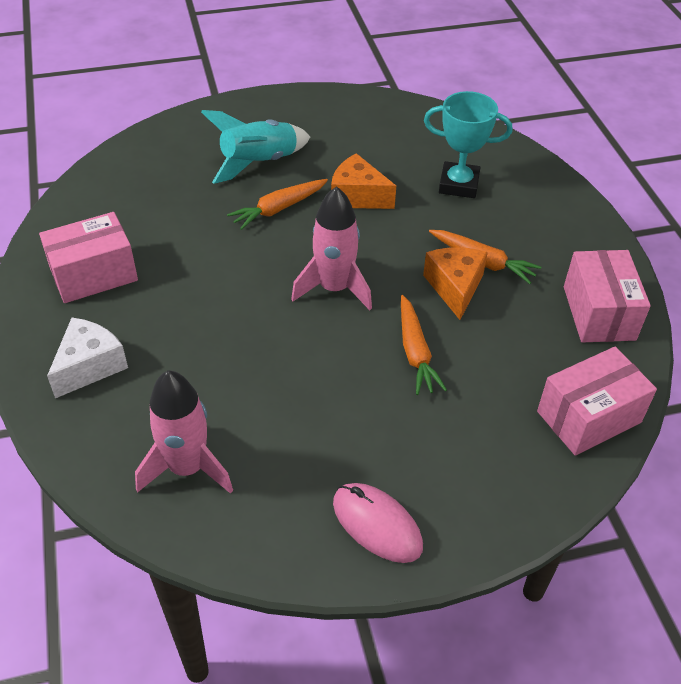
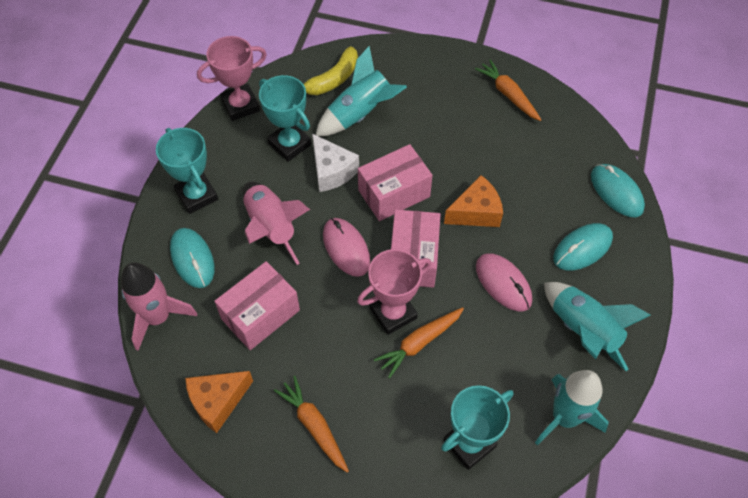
pink mouse: [333,483,423,563] = 1 -> [323,218,370,277] [476,253,532,311] = 2
pink trophy: none = 0 -> [197,36,267,121] [357,249,431,335] = 2
turquoise mouse: none = 0 -> [170,228,215,288] [553,223,613,270] [591,164,645,217] = 3
turquoise rocket: [201,110,310,184] = 1 -> [316,46,407,136] [535,370,609,445] [544,282,651,371] = 3
turquoise trophy: [424,91,512,198] = 1 -> [156,128,218,214] [259,75,312,162] [441,385,513,470] = 3
yellow banana: none = 0 -> [304,46,358,95] = 1

